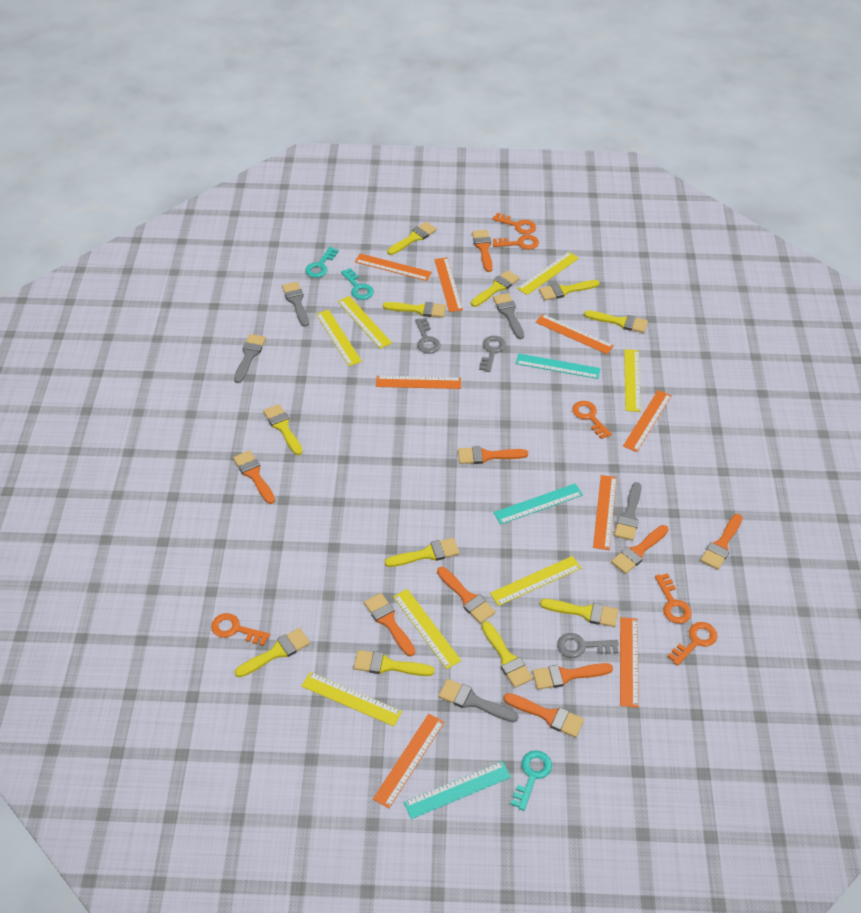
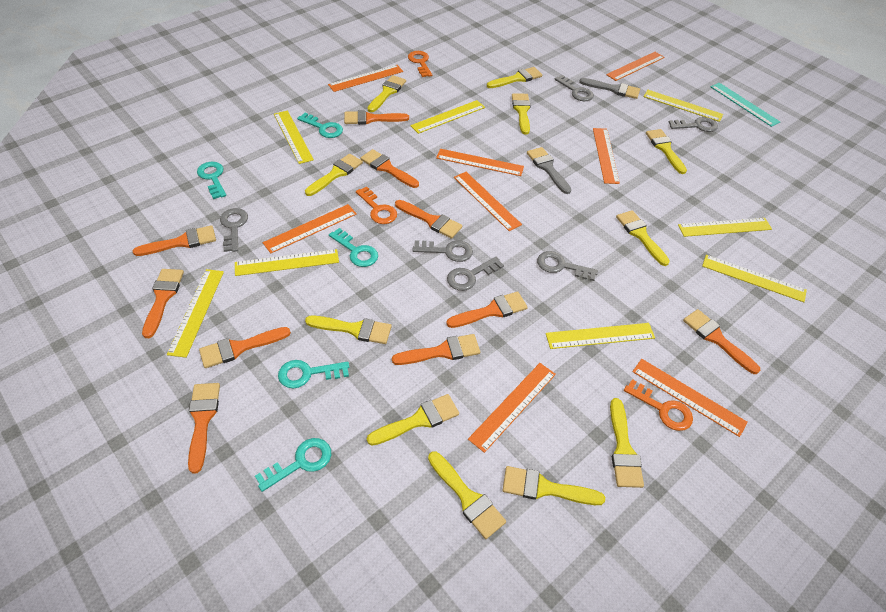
grey brush: [234,334,266,383] [282,282,309,327] [438,679,519,722] [493,293,524,339] [614,482,641,541] = 5 -> [527,147,571,194] [579,78,640,99] = 2
grey key: [415,318,441,354] [479,336,506,372] [557,633,619,658] = 3 -> [220,208,248,252] [412,240,473,262] [447,257,504,291] [537,251,598,281] [555,75,594,101] [669,117,718,132] = 6
orange brush: [233,450,275,504] [364,593,415,656] [437,567,496,624] [458,446,528,464] [472,230,493,272] [504,693,584,738] [532,663,613,690] [611,525,669,574] [700,514,743,570] = 9 -> [133,225,216,256] [142,269,184,338] [188,383,220,474] [199,327,291,368] [344,110,409,125] [360,149,419,188] [392,334,480,365] [395,200,462,239] [446,291,528,328] [683,309,760,374] = 10
orange key: [211,613,270,646] [492,213,536,234] [493,235,539,250] [572,401,612,439] [655,573,692,624] [667,622,717,666] = 6 -> [356,186,397,224] [408,51,432,77] [624,379,693,431] = 3
turquoise key: [305,247,339,278] [341,268,374,300] [510,750,552,811] = 3 -> [197,162,226,199] [255,438,331,492] [278,360,349,388] [297,113,343,138] [329,228,378,267] = 5
turquoise ruler: [404,761,511,819] [493,484,583,525] [516,353,601,379] = 3 -> [711,83,780,127] = 1
yellow ruler: [301,672,402,726] [316,310,362,366] [338,296,392,349] [393,589,461,669] [490,556,581,606] [517,252,579,295] [624,349,641,412] = 7 -> [167,269,224,358] [235,249,339,276] [274,110,314,164] [410,100,485,134] [546,323,655,349] [643,90,723,122] [678,218,772,237] [702,255,807,302] = 8

